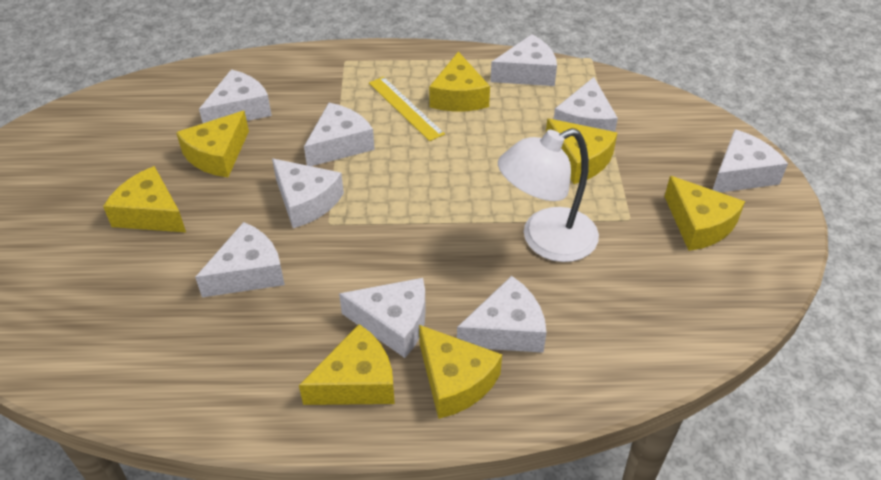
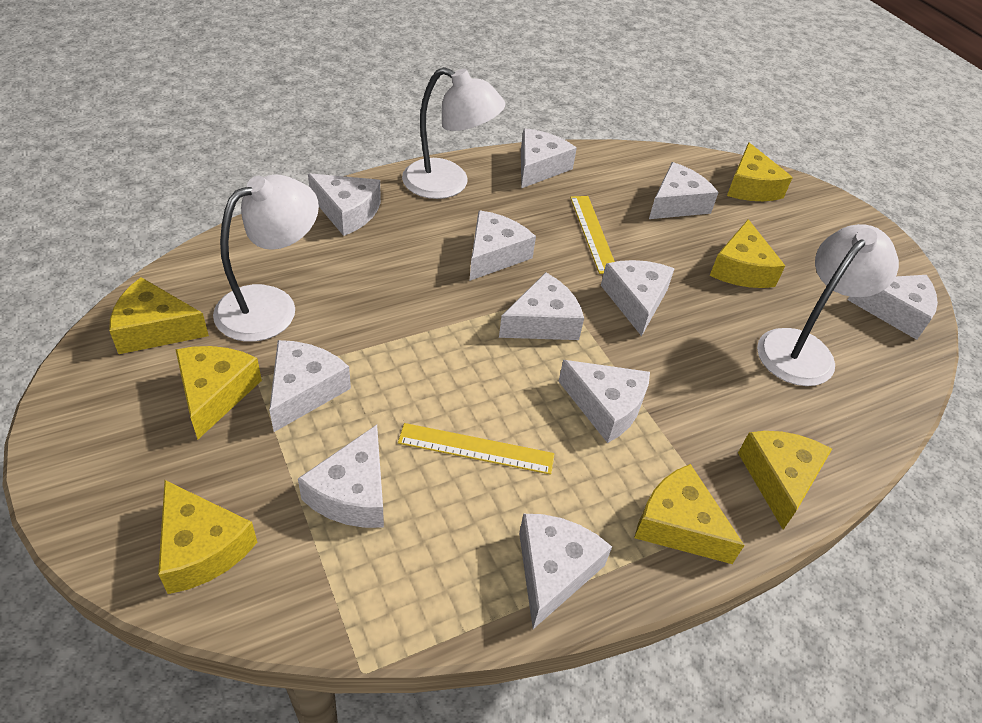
white cheese: [195,222,285,297] [199,69,272,123] [272,158,344,228] [304,103,375,166] [339,278,426,358] [457,276,547,353] [490,34,557,86] [554,77,618,132] [713,129,788,193] = 9 -> [269,340,351,432] [298,425,384,528] [308,173,381,236] [470,210,536,281] [499,272,584,340] [519,514,612,629] [521,128,577,188] [558,360,650,443] [601,260,675,336] [649,162,719,219] [848,275,938,340] = 11
white lamp: [498,128,599,262] = 1 -> [213,174,319,342] [402,67,506,199] [757,224,899,386] = 3
yellow ruler: [369,77,445,141] = 1 -> [398,423,555,475] [570,196,615,274] = 2

